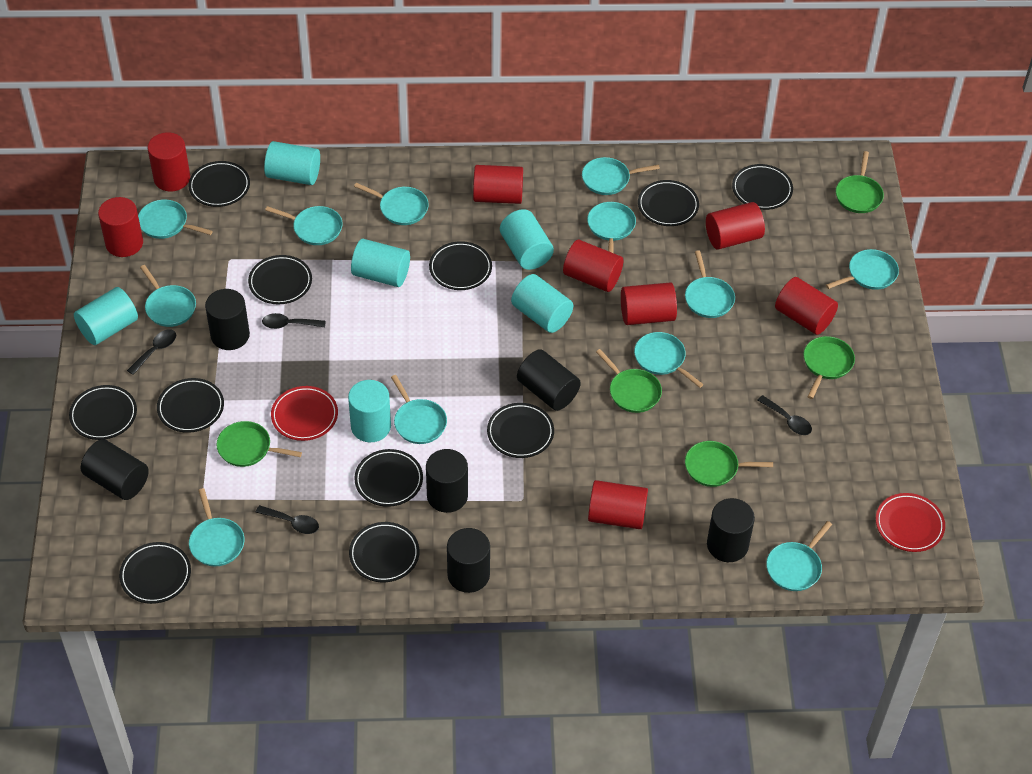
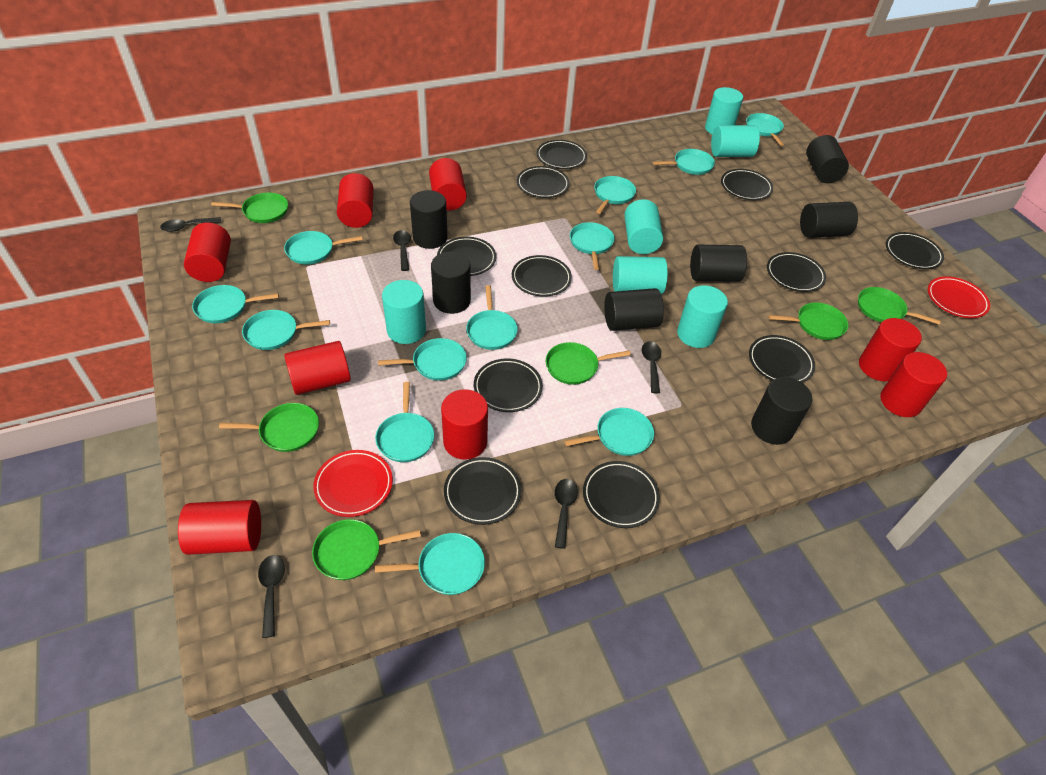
black cylinder: [81,439,149,500] [205,289,250,350] [426,449,468,513] [447,528,490,593] [517,349,581,411] [707,498,755,562] = 6 -> [410,190,448,249] [431,252,471,314] [604,288,664,331] [690,245,747,282] [751,377,813,445] [800,202,858,238] [806,135,849,183] = 7
black spoon: [127,329,176,375] [256,505,319,534] [262,313,326,329] [757,395,812,435] = 4 -> [160,217,221,232] [258,555,285,638] [393,230,411,271] [555,479,578,549] [642,341,661,393] = 5
green pan: [216,421,302,467] [596,349,662,413] [685,441,773,487] [803,336,855,399] [836,151,884,213] = 5 -> [211,192,288,223] [219,403,319,452] [312,519,421,580] [546,342,631,385] [769,302,848,340] [858,287,941,325] = 6

